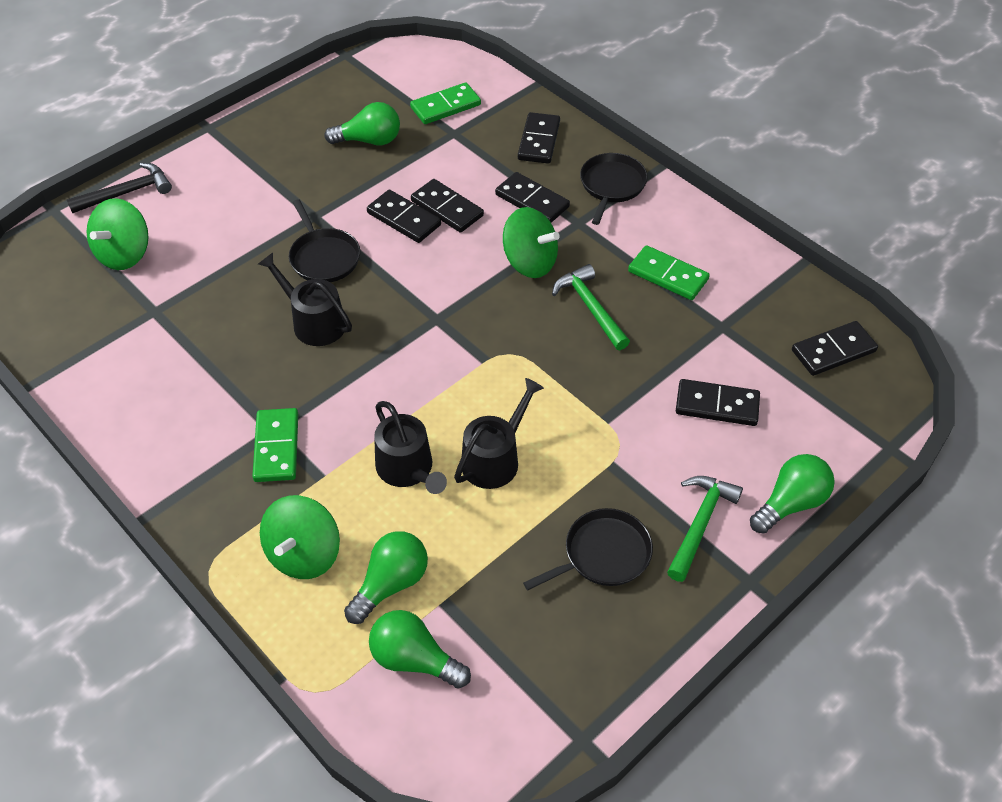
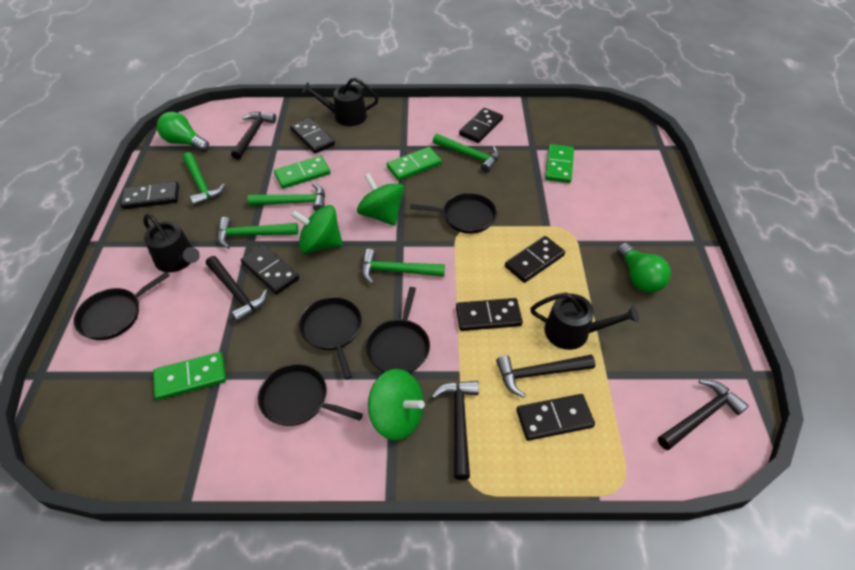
black domino: [367,190,441,243] [411,179,484,233] [495,172,570,223] [518,112,560,164] [676,379,760,426] [792,321,878,376] = 6 -> [121,181,179,209] [241,245,299,295] [290,118,335,154] [456,298,523,331] [459,108,503,143] [505,236,565,283] [516,394,595,441] = 7
black hammer: [67,163,172,213] = 1 -> [206,256,268,323] [231,112,276,160] [432,381,479,480] [496,355,595,398] [658,380,749,450] = 5
black pan: [289,199,360,282] [523,508,653,590] [580,153,648,225] = 3 -> [74,272,170,340] [258,364,363,426] [299,297,362,380] [366,287,430,373] [410,193,497,234] = 5
green domino: [252,408,298,482] [410,83,481,124] [628,245,710,300] = 3 -> [153,352,226,400] [274,156,331,189] [387,147,442,181] [545,144,574,183] = 4
green hammer: [552,264,630,350] [667,476,743,582] = 2 -> [183,152,225,207] [217,217,298,249] [248,183,325,211] [361,249,445,284] [433,134,500,173] = 5
green light bulb: [324,102,400,145] [344,531,428,624] [369,610,471,689] [750,454,835,534] = 4 -> [157,112,209,152] [617,243,671,293] = 2

